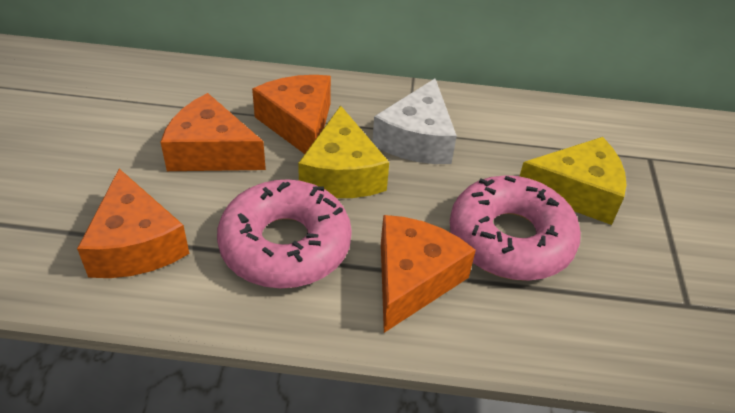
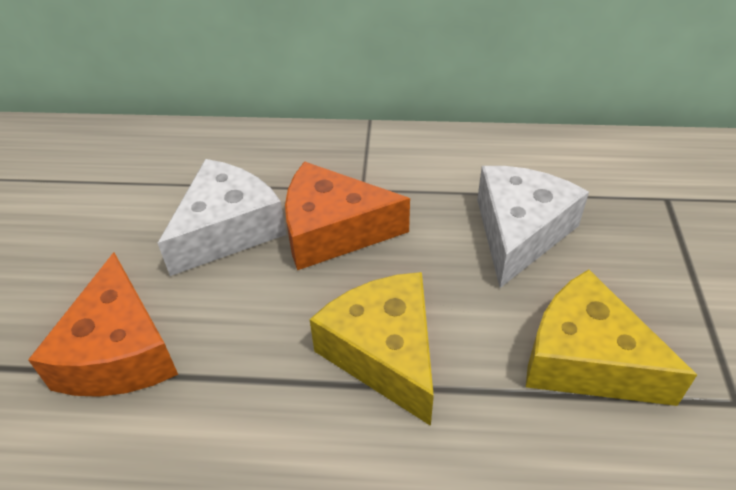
orange cheese: [77,169,189,278] [161,93,266,171] [252,75,331,154] [381,215,476,333] = 4 -> [28,252,178,397] [285,161,410,270] = 2
pink donut: [217,179,352,289] [450,175,581,281] = 2 -> none = 0
white cheese: [372,79,457,164] = 1 -> [158,159,286,276] [477,166,589,288] = 2

